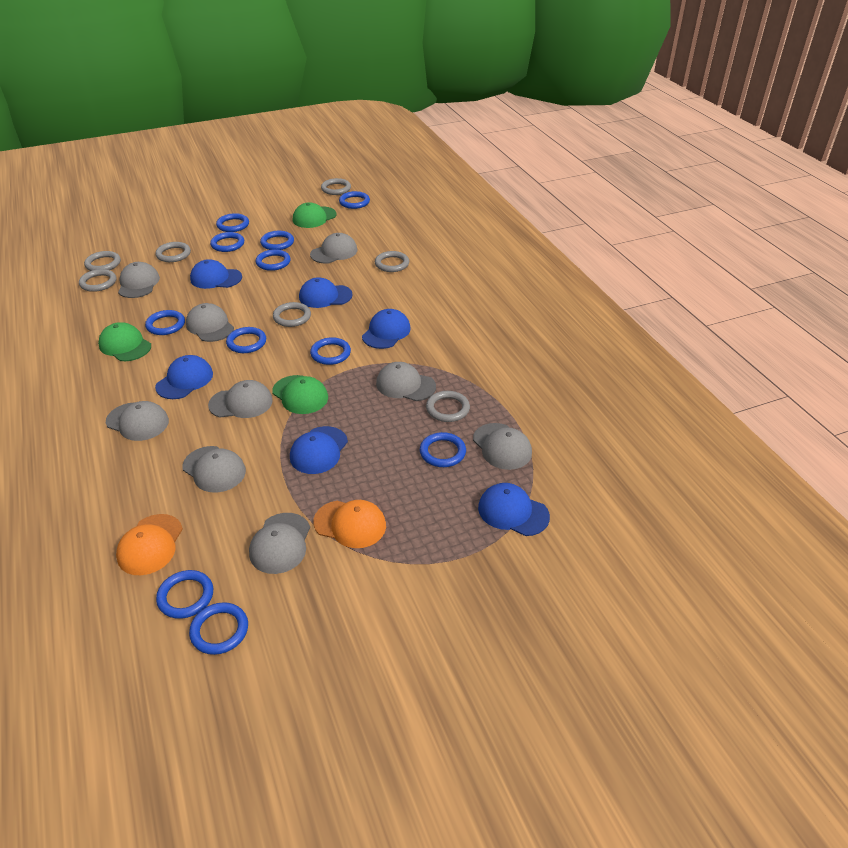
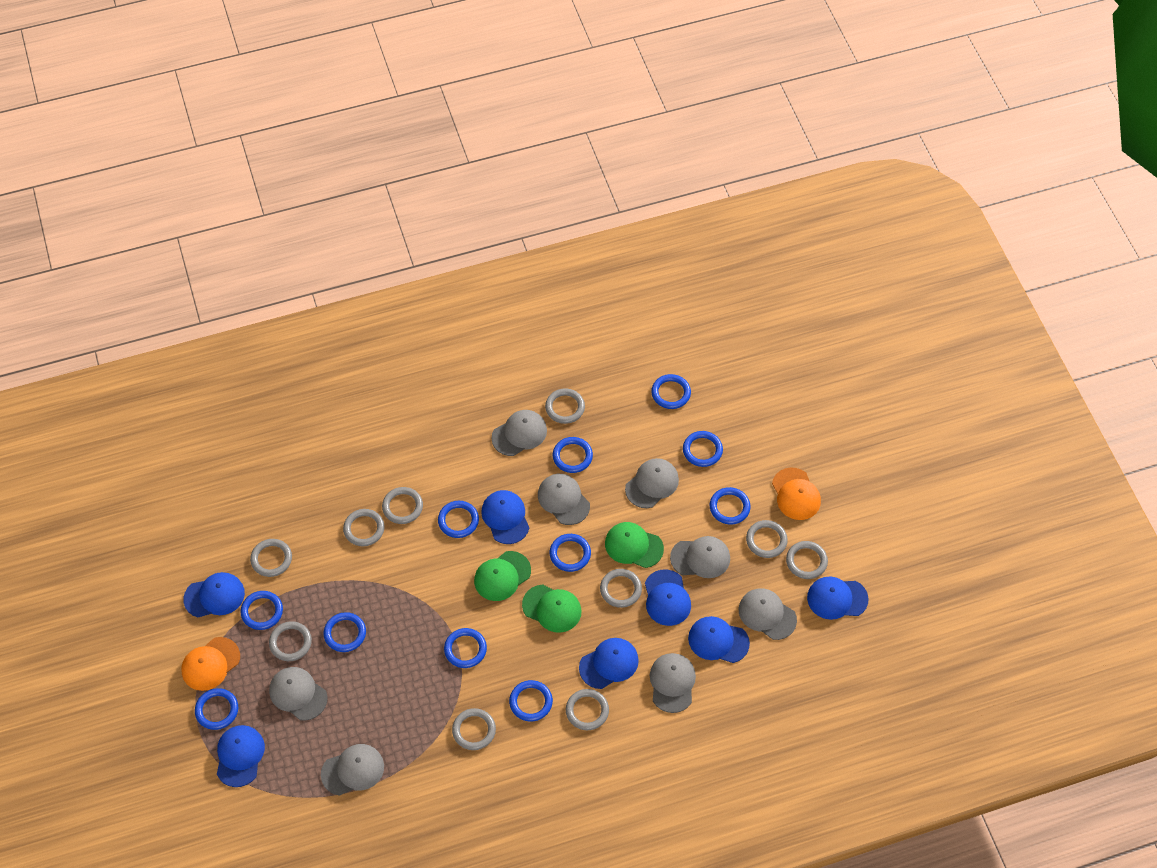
blue cap: [155,355,213,399] [190,259,242,289] [290,426,348,474] [299,277,353,308] [362,309,411,349] [478,483,550,536] = 6 -> [183,572,245,617] [217,725,265,787] [481,490,529,544] [579,638,639,689] [645,569,691,626] [688,616,750,663] [807,577,869,620] = 7
grey cap: [106,401,169,441] [118,262,160,298] [182,446,246,493] [186,303,234,342] [208,380,273,418] [249,513,310,574] [310,233,357,264] [376,362,436,401] [473,423,532,470] = 9 -> [269,667,328,721] [321,744,384,796] [491,410,547,456] [538,474,590,525] [625,458,679,508] [650,653,696,713] [670,536,730,578] [739,588,797,640] = 8
grey ring: [79,269,116,292] [84,251,121,271] [156,242,191,262] [273,302,311,327] [321,178,351,195] [375,251,409,272] [426,391,470,422] = 7 -> [250,539,292,577] [269,621,312,661] [343,509,385,546] [382,487,423,524] [452,708,496,750] [545,388,585,424] [566,689,609,730] [600,569,642,608] [746,520,788,558] [786,541,828,579] = 10

